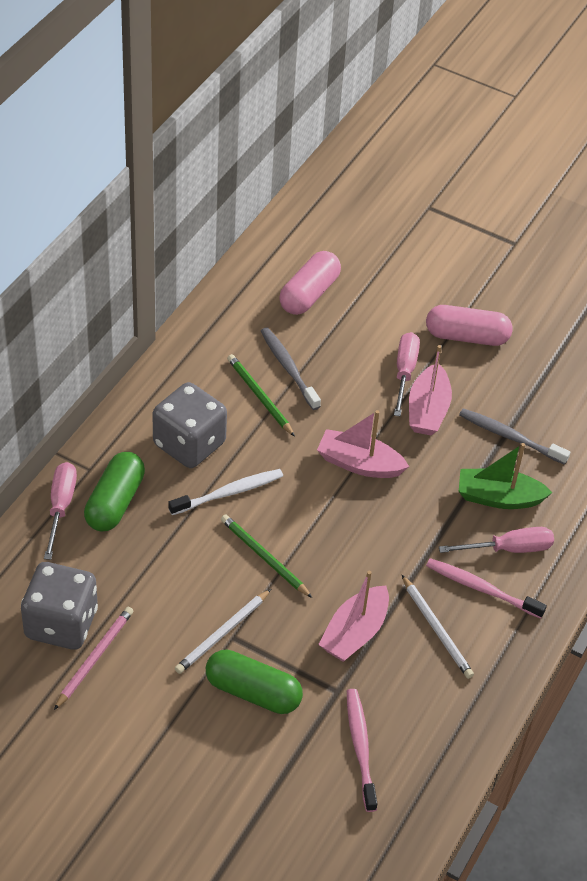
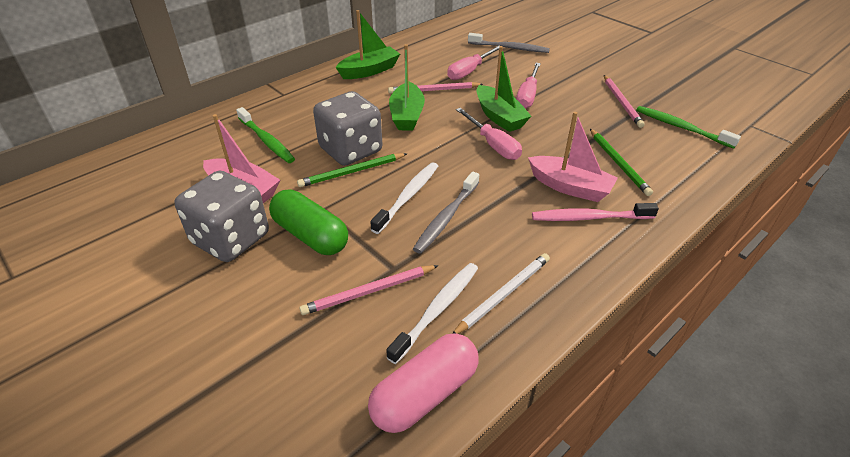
green boat: [459,443,553,509] = 1 -> [336,10,400,79] [389,44,425,131] [477,46,531,132] = 3
green capsule: [84,452,145,531] [206,650,303,714] = 2 -> [269,189,348,255] = 1
green toothbrush: none = 0 -> [236,107,295,163] [636,106,741,149] = 2
pink boat: [317,410,409,478] [318,571,389,662] [409,345,452,435] = 3 -> [203,114,280,203] [528,112,618,202] = 2
pink capsule: [279,251,341,315] [426,305,512,346] = 2 -> [368,334,479,433] = 1
pink pencil: [54,607,133,710] = 1 -> [299,265,439,315] [388,82,483,94] [604,75,645,128] = 3
pink toothbrush: [347,689,378,812] [426,558,547,619] = 2 -> [532,203,659,221] = 1
white pencil: [175,589,271,674] [402,575,474,679] = 2 -> [452,253,550,334] = 1
white toothbrush: [168,469,283,515] = 1 -> [370,162,438,234] [386,263,478,364] = 2

